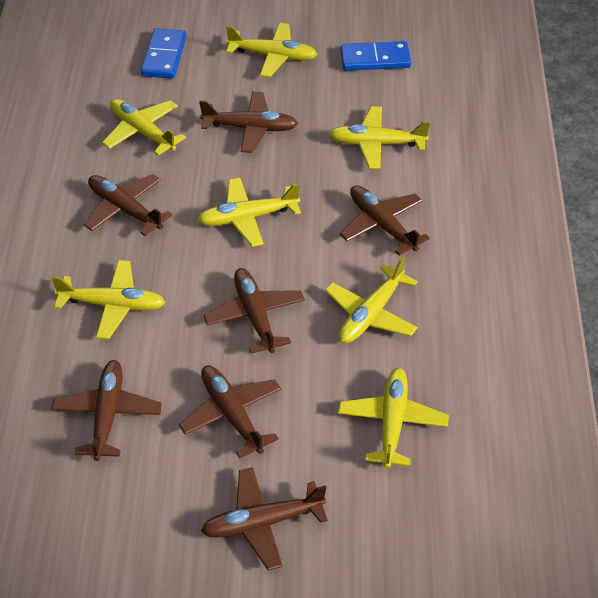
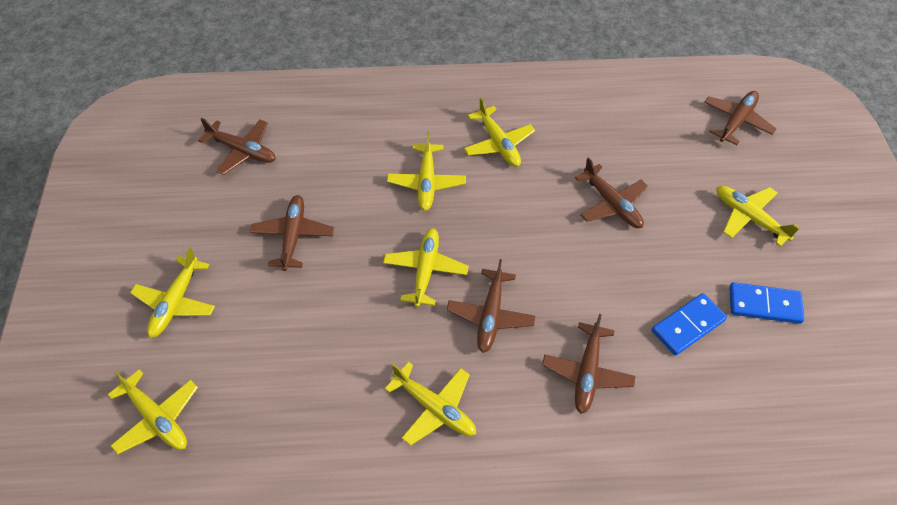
brown plane: [52,360,162,461] [83,174,173,236] [179,365,281,459] [199,91,298,153] [201,467,328,571] [203,268,305,354] [340,185,430,256] = 7 -> [198,118,276,175] [250,195,334,271] [447,259,535,353] [542,314,636,414] [575,157,648,228] [704,91,776,145] = 6

